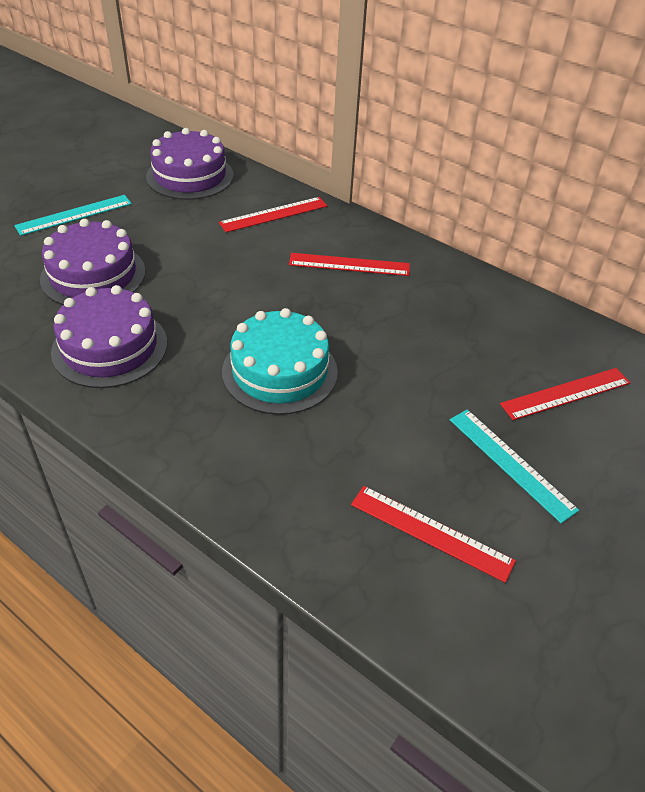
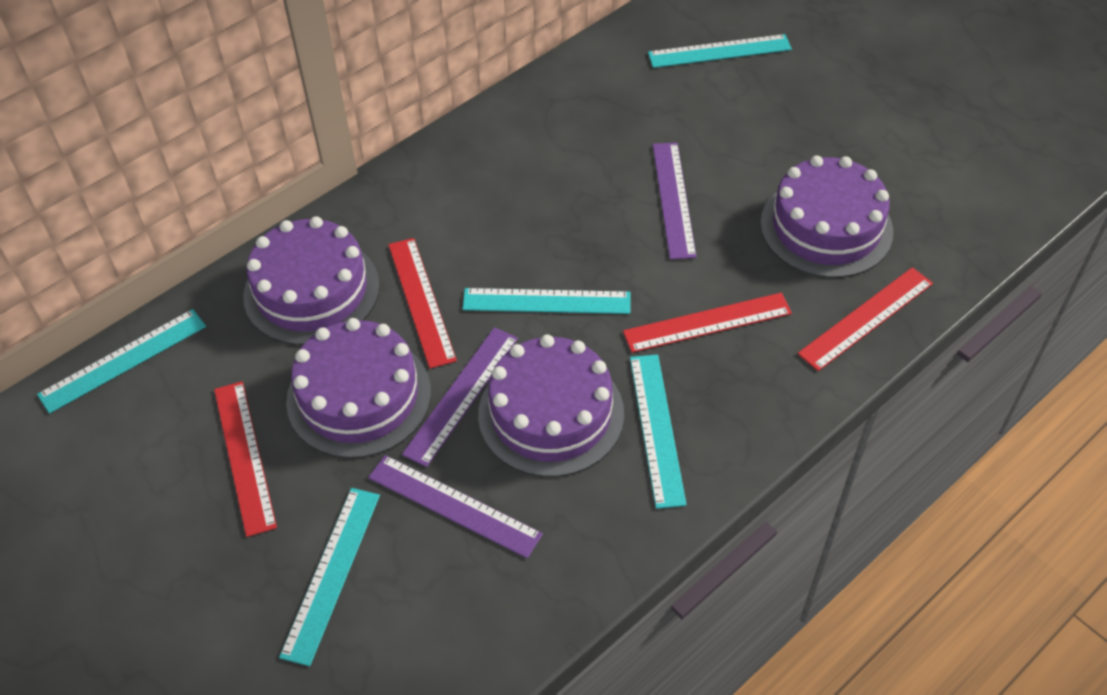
purple cake: [40,219,146,305] [51,285,167,388] [146,128,234,200] = 3 -> [243,216,380,345] [286,318,431,458] [478,334,624,477] [760,156,893,278] = 4
purple ruler: none = 0 -> [368,455,543,558] [402,327,518,467] [653,142,697,260] = 3
turquoise cake: [222,308,338,415] = 1 -> none = 0
turquoise ruler: [14,195,132,236] [450,409,579,523] = 2 -> [37,309,206,414] [279,488,380,666] [463,288,630,314] [630,354,687,509] [648,34,792,68] = 5

